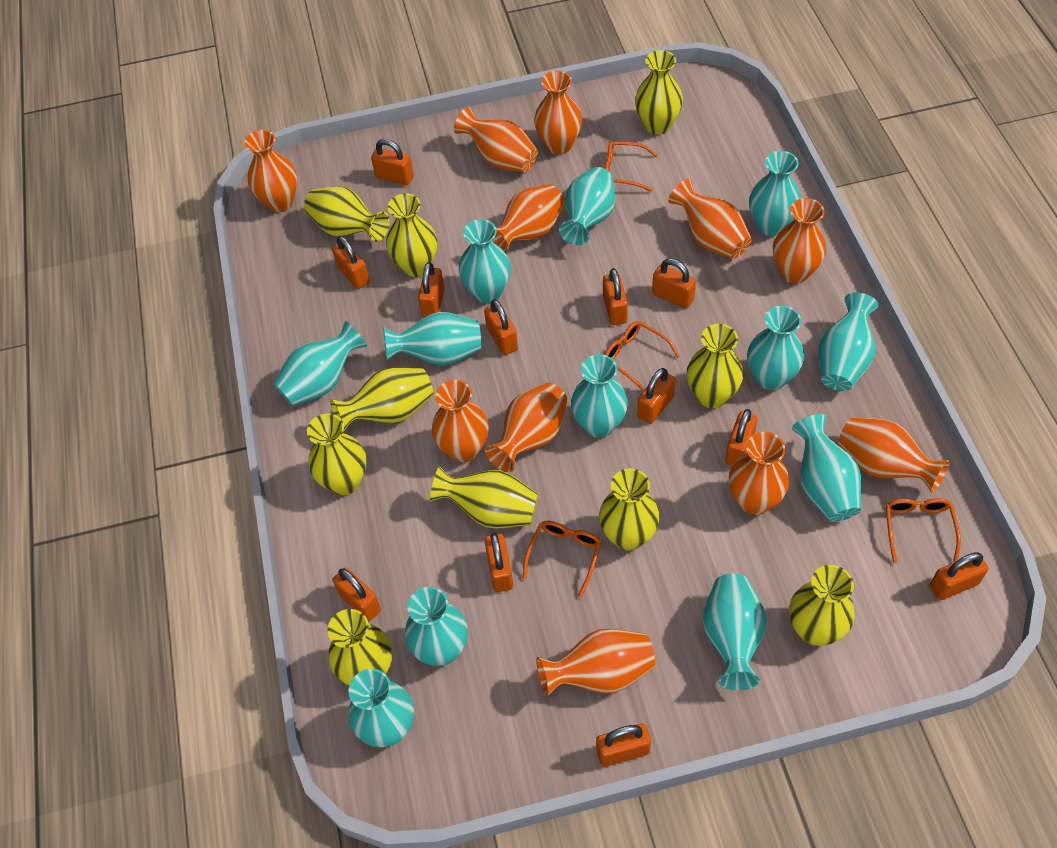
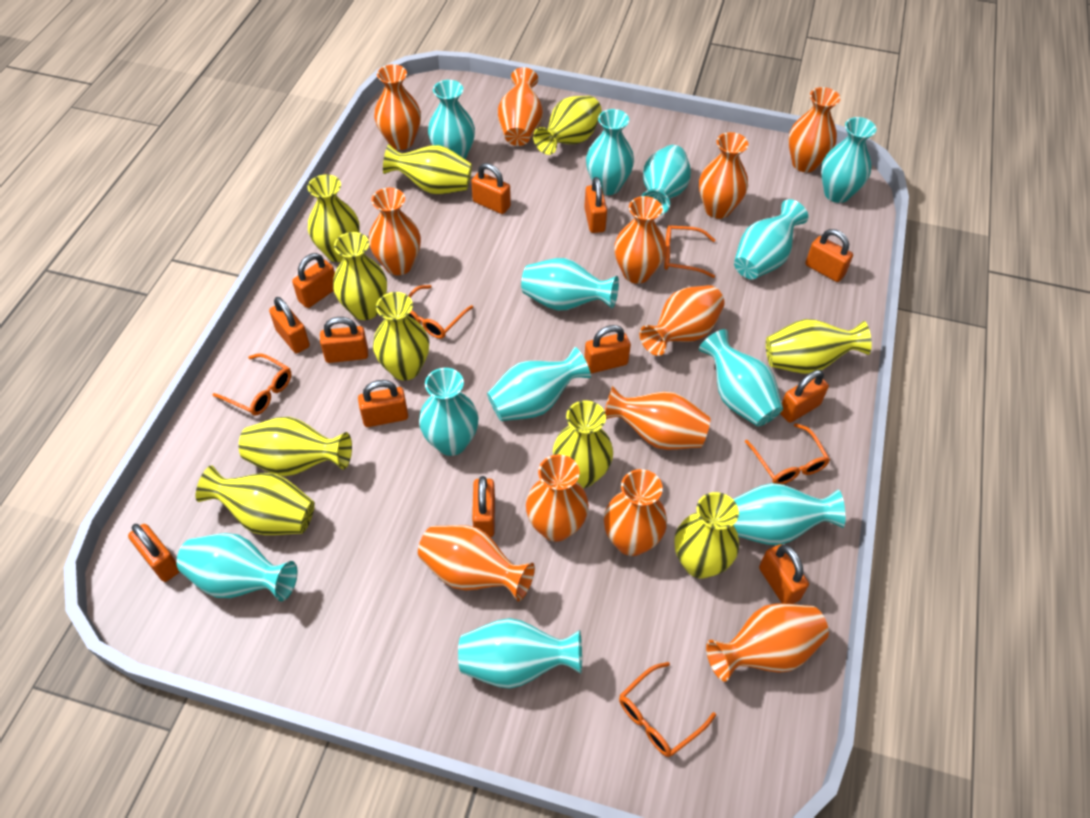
orange glasses: [523,521,602,598] [604,321,680,391] [605,141,658,192] [886,498,961,563] = 4 -> [212,353,291,416] [408,285,474,339] [619,662,716,757] [664,225,715,278] [745,423,830,484] = 5
orange vase: [244,130,297,212] [432,380,489,462] [454,107,538,173] [485,383,567,472] [492,184,564,254] [534,71,582,155] [537,629,655,697] [668,179,752,259] [729,432,789,515] [773,198,826,284] [838,417,950,493] = 11 -> [369,188,421,275] [374,64,421,150] [418,525,535,601] [498,67,543,146] [526,454,589,542] [604,386,711,450] [604,469,667,556] [614,196,666,284] [639,285,725,356] [699,132,748,219] [706,603,829,682] [788,87,841,172] = 12

